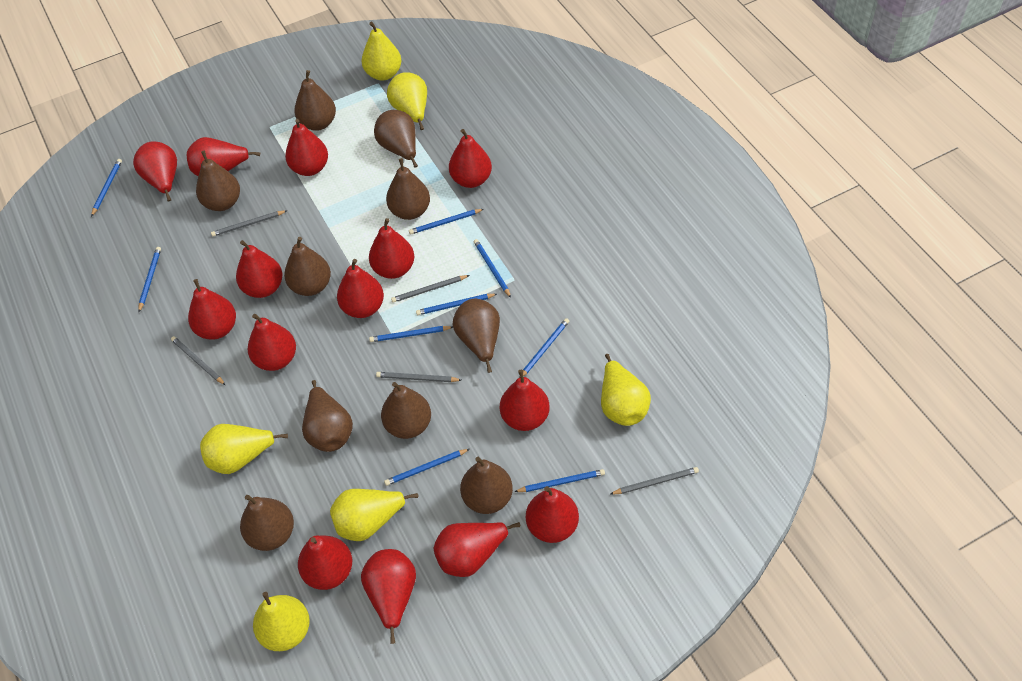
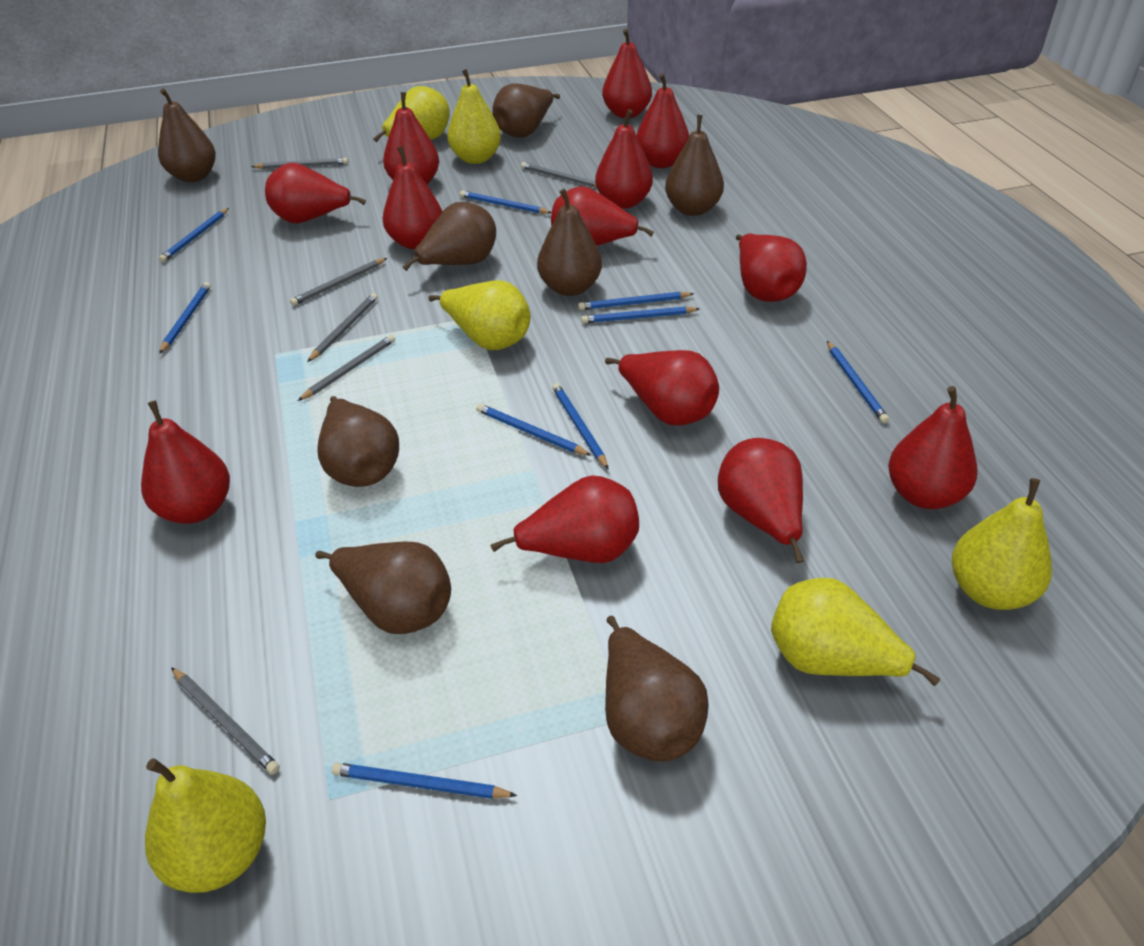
brown pear: [196,151,240,211] [240,494,294,551] [284,237,331,296] [294,70,336,131] [302,380,353,452] [374,110,418,168] [381,382,431,439] [386,158,430,220] [453,299,500,373] [460,457,513,514] = 10 -> [158,88,216,182] [315,541,451,634] [317,396,399,487] [402,202,496,271] [492,83,560,138] [537,189,602,296] [605,616,709,762] [665,115,724,216] = 8
grey pencil: [171,336,225,385] [211,210,287,237] [376,372,461,382] [391,275,470,303] [610,467,699,494] = 5 -> [171,667,280,775] [251,158,348,169] [290,258,387,306] [298,335,395,401] [307,293,378,362] [521,162,597,188] = 6
red pear: [133,141,177,201] [187,137,260,176] [188,279,236,340] [236,240,282,298] [248,314,296,371] [285,119,328,176] [298,536,352,590] [337,259,384,318] [361,549,416,644] [369,218,414,279] [434,522,520,577] [449,129,492,188] [500,370,550,431] [526,486,579,543] = 14 -> [141,400,230,524] [265,163,366,223] [382,146,443,249] [383,92,439,184] [491,475,639,563] [551,186,654,246] [595,109,653,209] [602,29,652,118] [605,350,719,426] [636,73,689,168] [718,438,804,563] [736,233,807,302] [888,386,978,509] = 13

